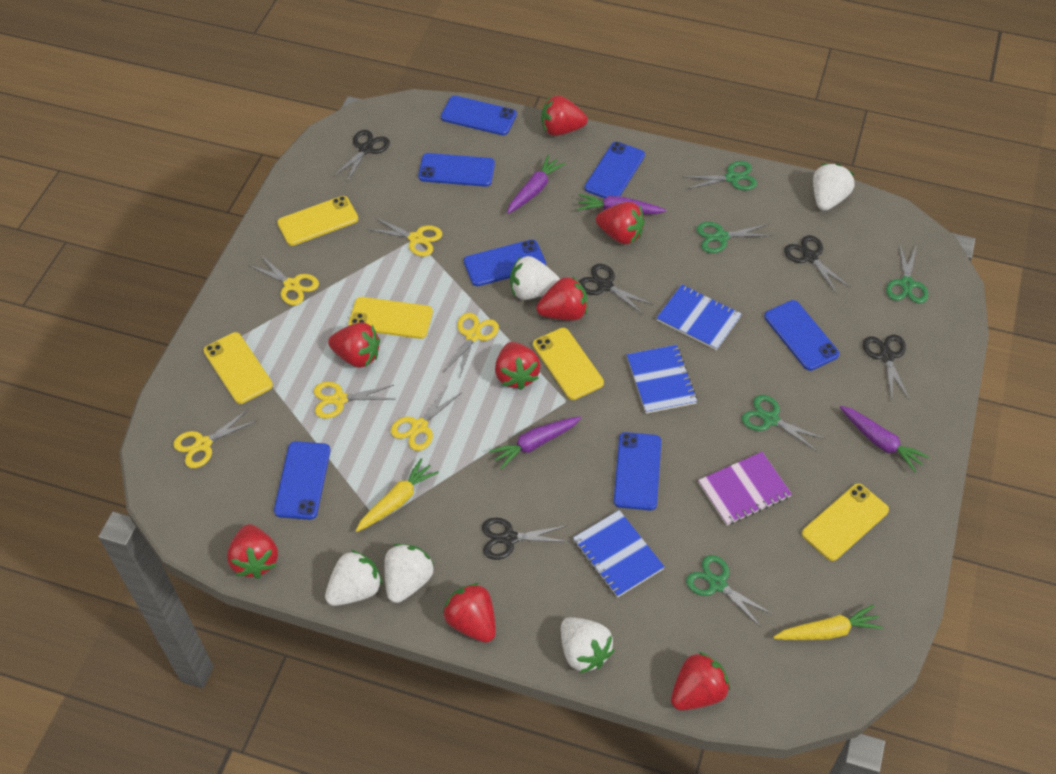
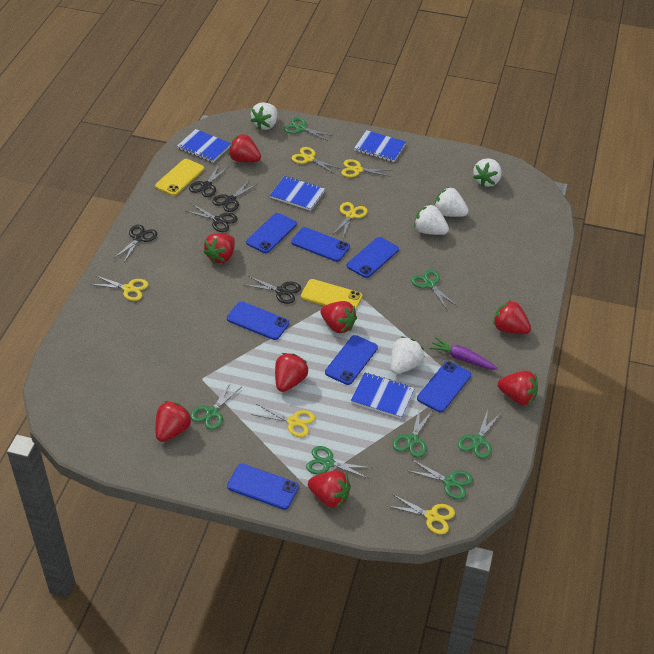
blue notebook: [573,510,665,598] [627,345,697,414] [657,285,742,350] = 3 -> [177,129,231,163] [270,176,325,211] [351,372,415,419] [354,130,406,162] = 4
green scissors: [685,161,757,190] [686,555,772,627] [696,222,774,253] [742,395,825,452] [886,243,928,304] = 5 -> [190,382,240,430] [284,117,333,141] [306,446,372,479] [393,408,433,457] [406,460,473,500] [411,270,457,310] [458,410,501,459] = 7
purple carrot: [489,416,581,469] [507,155,565,214] [577,194,666,214] [840,406,929,472] = 4 -> [429,337,498,370] = 1
purple notebook: [698,452,792,526] = 1 -> none = 0
yellow carrot: [355,458,439,532] [773,605,883,640] = 2 -> none = 0
yellow phone: [203,332,273,404] [277,196,358,246] [348,297,433,339] [533,328,604,400] [802,483,889,561] = 5 -> [155,159,204,196] [301,279,362,311] = 2

